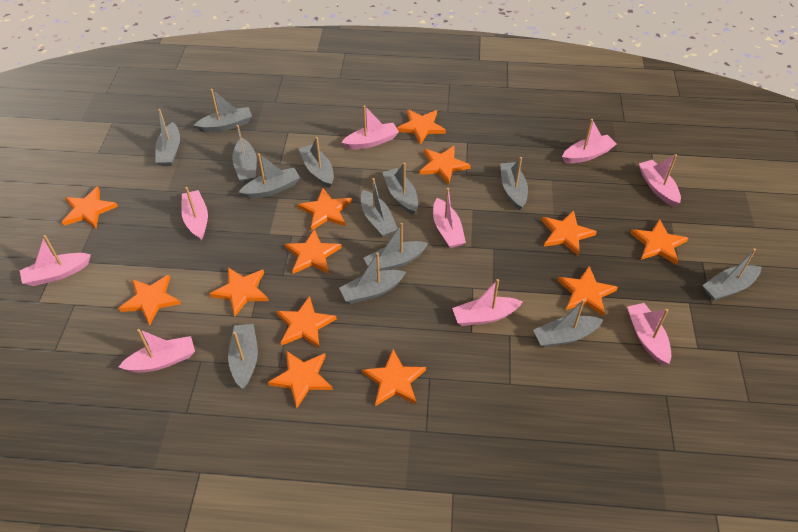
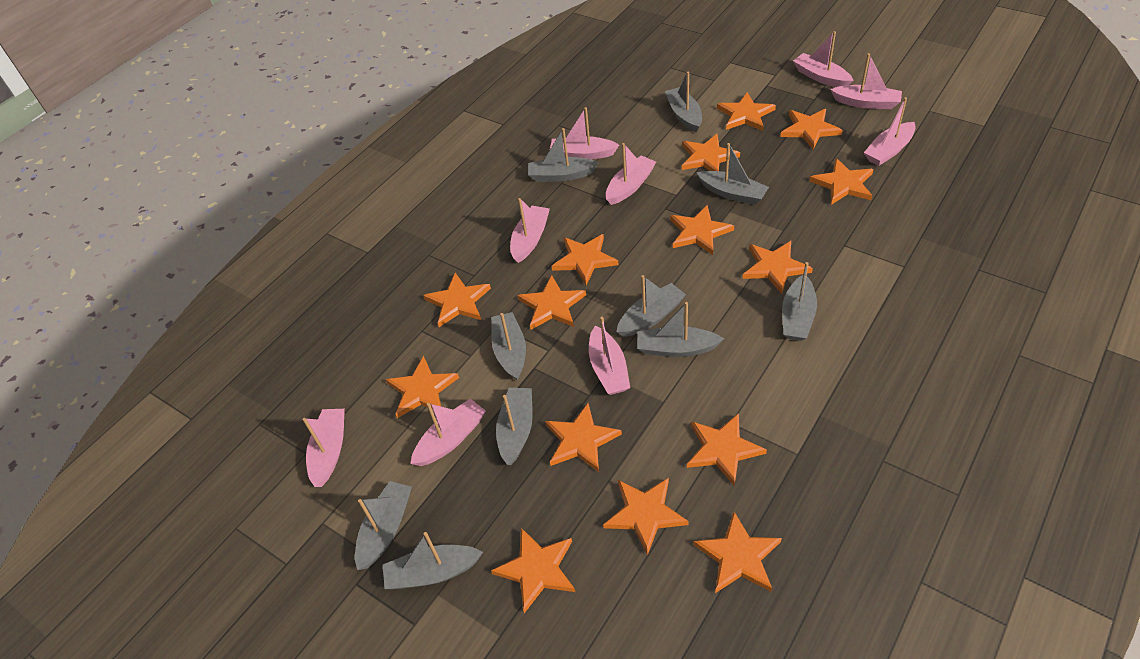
grey boat: [155,109,180,166] [193,89,252,133] [228,324,258,389] [232,125,257,183] [238,153,300,199] [299,137,334,188] [339,253,406,304] [361,178,397,237] [364,223,428,271] [382,163,418,215] [500,157,528,210] [533,299,603,347] [702,248,761,301] = 13 -> [355,481,412,570] [383,532,483,589] [491,312,526,380] [496,388,533,465] [528,128,598,182] [616,275,686,337] [637,302,724,357] [665,72,702,132] [697,143,769,205] [782,262,817,341] = 10
orange star: [62,186,118,229] [118,275,181,326] [209,267,269,316] [268,351,333,408] [276,296,337,348] [285,229,342,274] [298,188,352,230] [362,349,426,406] [397,109,446,145] [419,146,471,185] [541,210,597,255] [557,266,618,317] [630,219,689,265] = 13 -> [386,356,459,418] [423,273,491,327] [491,528,575,613] [518,275,586,329] [545,403,622,472] [552,234,618,285] [603,478,689,556] [670,205,734,255] [682,134,740,171] [687,413,767,486] [693,512,782,593] [717,92,776,131] [743,241,813,294] [780,109,843,150] [810,158,874,205] = 15

